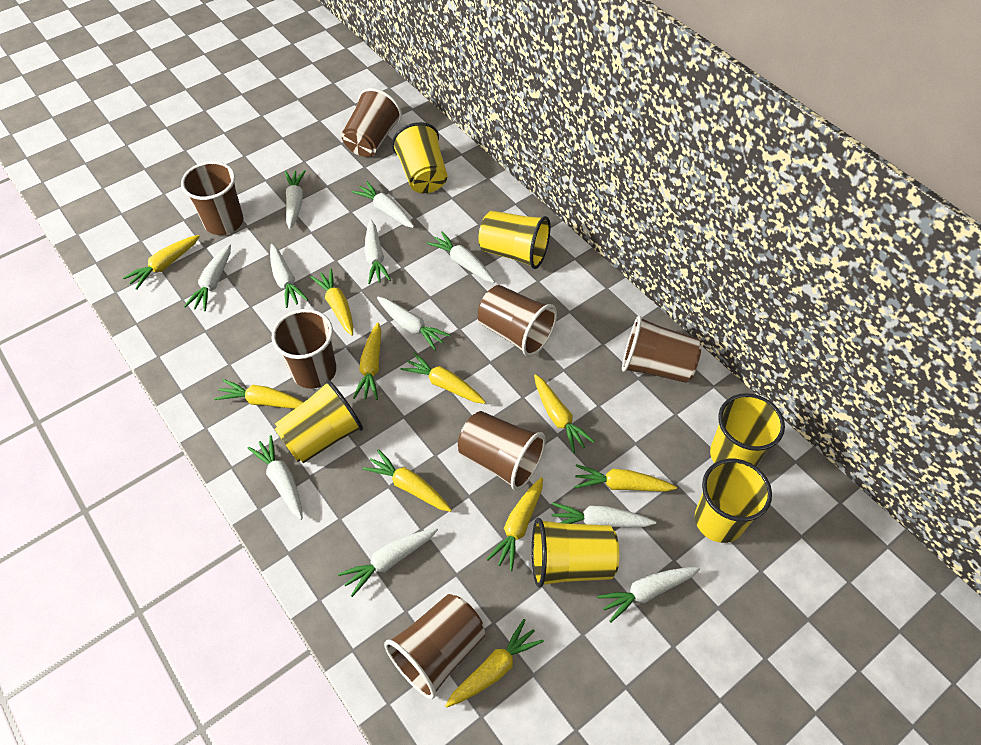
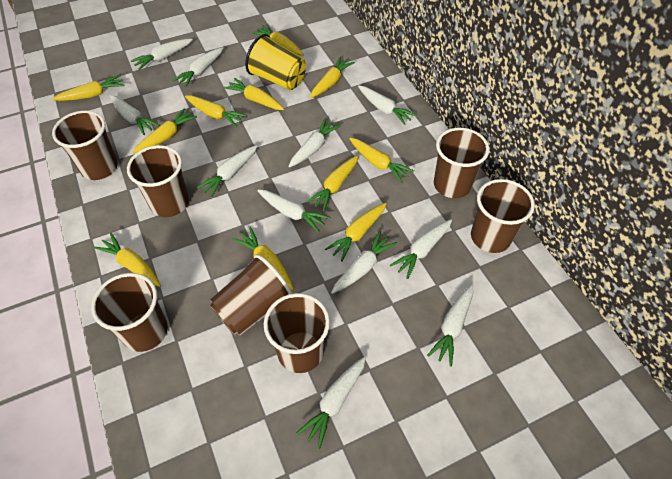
yellow carrot: [123,235,200,290] [214,379,303,409] [311,269,353,336] [353,323,381,400] [362,449,452,512] [401,352,486,404] [445,619,544,707] [486,477,543,571] [534,374,595,453] [574,464,677,492] = 10 -> [52,75,125,101] [93,233,161,287] [133,108,197,153] [185,96,247,127] [224,78,284,110] [232,227,294,290] [252,25,304,56] [307,155,359,211] [310,57,355,98] [325,203,387,261] [349,138,414,183] = 11
yellow cup: [275,380,363,463] [392,122,447,193] [478,211,550,269] [532,518,619,588] [695,459,772,543] [710,393,785,467] = 6 -> [245,34,306,90] = 1

